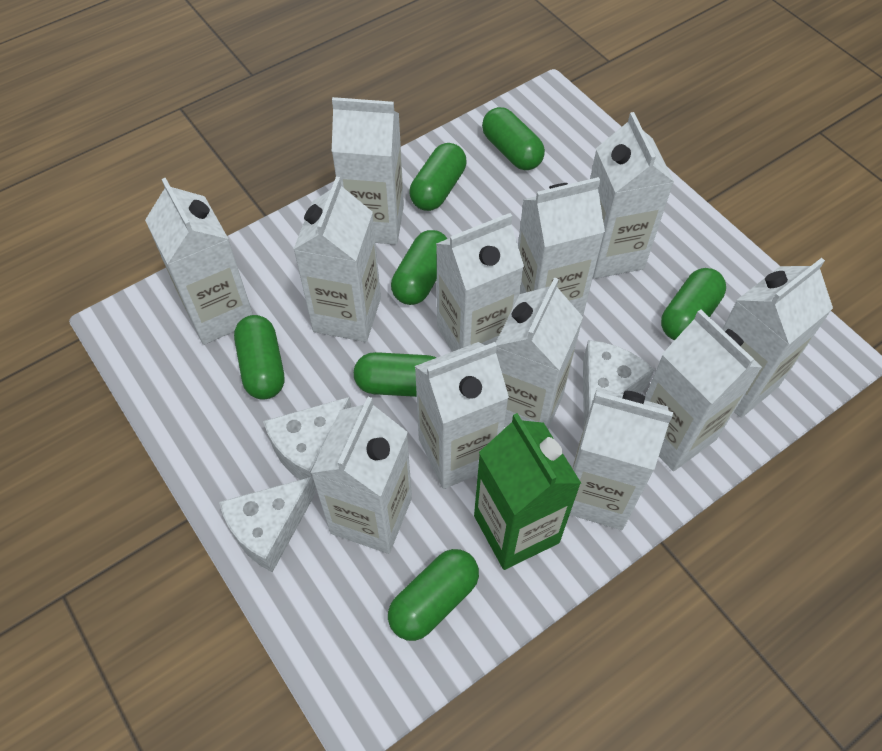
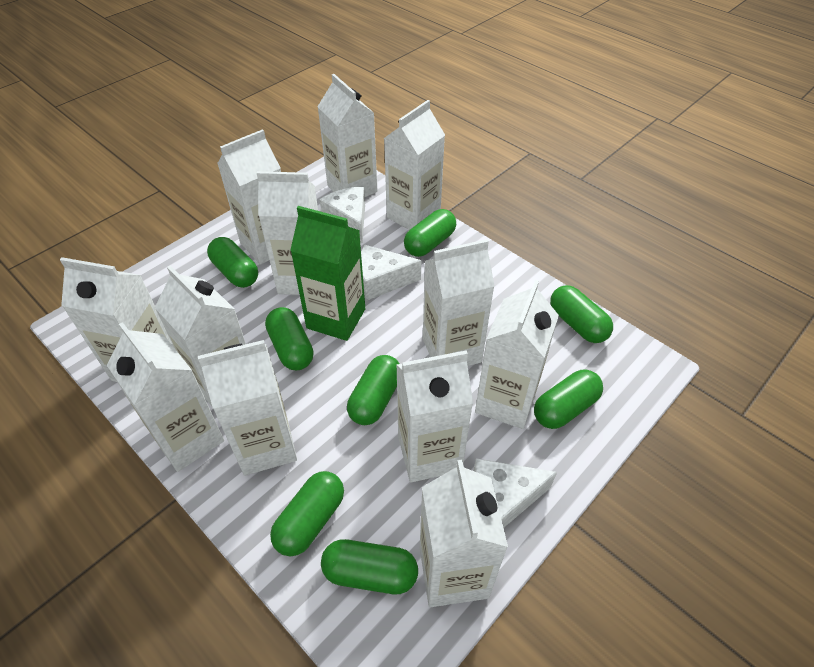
green capsule: [234,315,284,399] [354,352,436,397] [388,549,479,641] [391,230,447,305] [410,143,466,211] [482,107,545,170] [661,268,726,340] = 7 -> [207,237,258,288] [265,307,314,370] [270,471,344,556] [321,539,418,594] [347,355,399,425] [404,209,456,257] [534,370,603,429] [550,285,613,343] = 8

